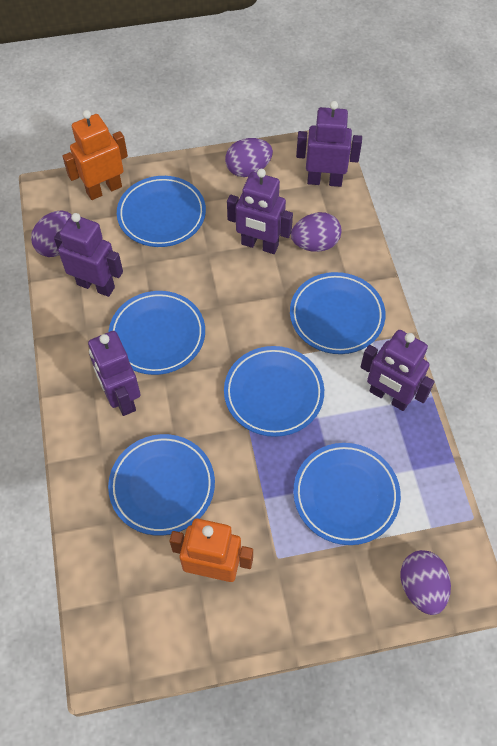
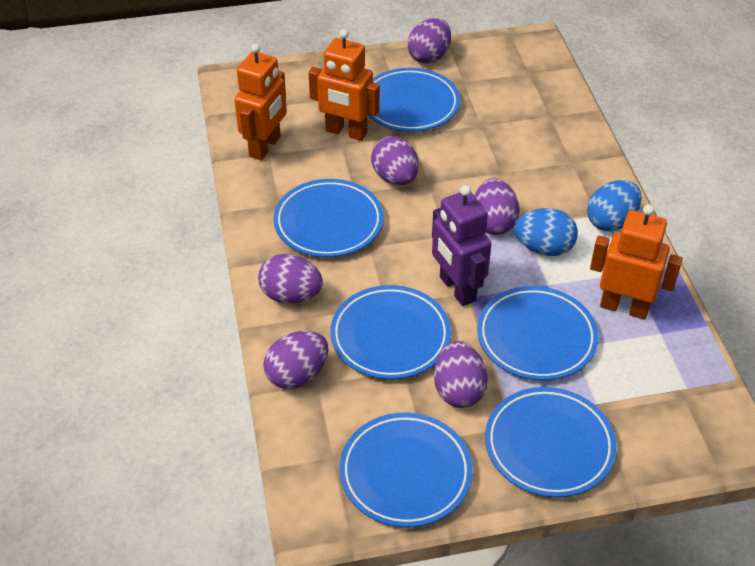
blue egg: none = 0 -> [514,208,578,256] [587,180,642,232] = 2
orange robot: [62,110,128,200] [169,518,253,582] = 2 -> [234,43,287,160] [309,29,380,141] [590,204,682,319] = 3
purple egg: [31,210,71,257] [225,138,273,177] [291,212,342,252] [400,550,451,615] = 4 -> [258,254,323,304] [263,331,328,389] [371,136,419,185] [407,18,451,64] [434,341,488,408] [475,178,520,235] = 6
purple robot: [54,213,123,297] [88,331,141,416] [227,169,293,254] [296,101,362,187] [360,330,435,411] = 5 -> [432,185,491,306] = 1

